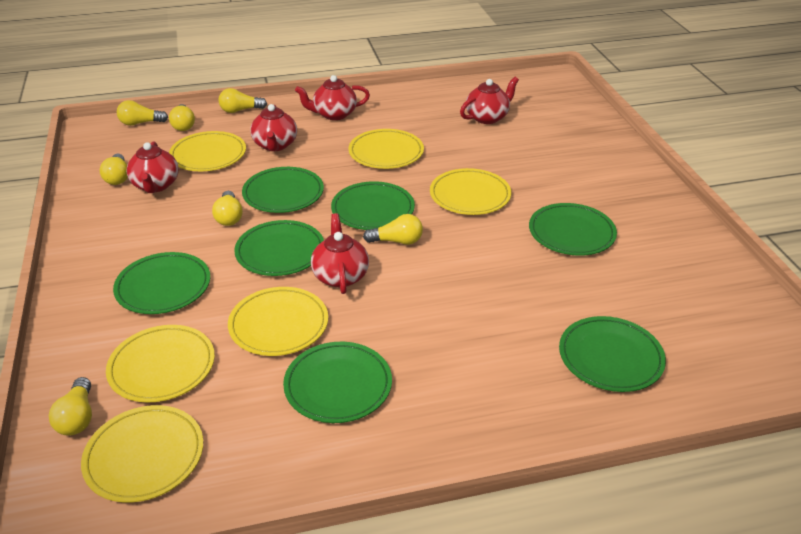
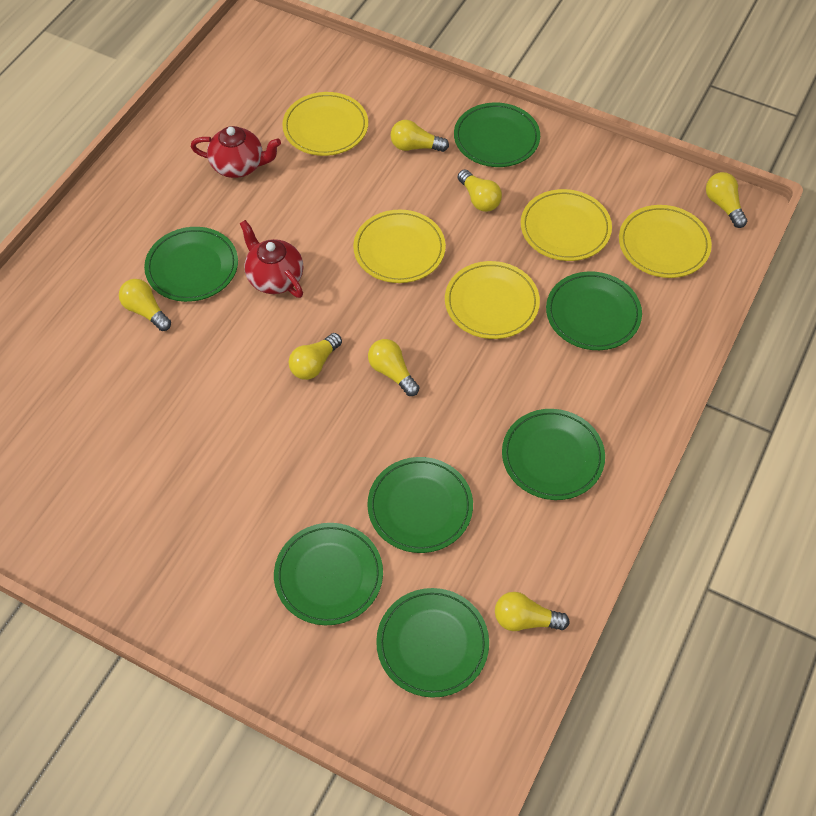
red teapot: [127,142,179,193] [250,104,297,151] [295,75,370,120] [311,213,369,294] [460,77,519,124] = 5 -> [191,126,281,178] [240,220,303,298] = 2
yellow plate: [81,405,203,502] [106,325,215,402] [169,131,246,171] [228,287,328,356] [348,129,424,169] [430,168,511,215] = 6 -> [282,92,368,156] [353,210,446,283] [445,261,540,339] [521,189,612,261] [619,205,712,278] = 5

